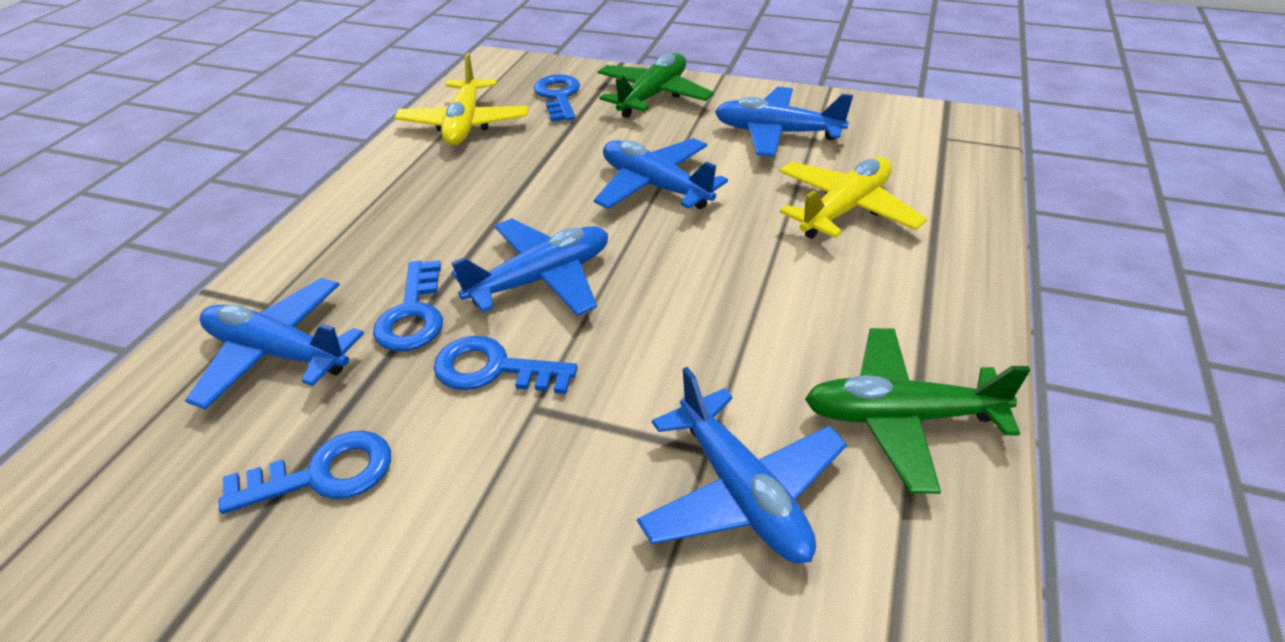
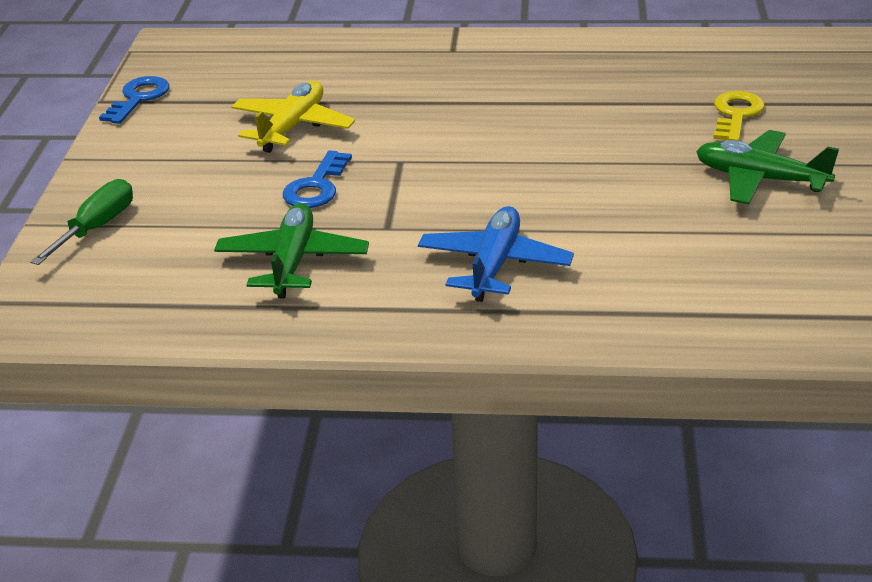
blue key: [219,431,391,514] [373,261,443,351] [434,335,578,394] [534,74,580,122] = 4 -> [99,76,169,124] [283,150,352,208] = 2
blue plane: [185,278,364,410] [451,218,608,316] [594,138,728,209] [637,367,847,563] [715,87,853,157] = 5 -> [418,206,574,302] = 1
green screwdriver: none = 0 -> [30,179,133,265] = 1
yellow key: none = 0 -> [713,91,765,141] = 1
yellow plane: [394,53,529,145] [779,157,927,239] = 2 -> [231,81,355,153] = 1

